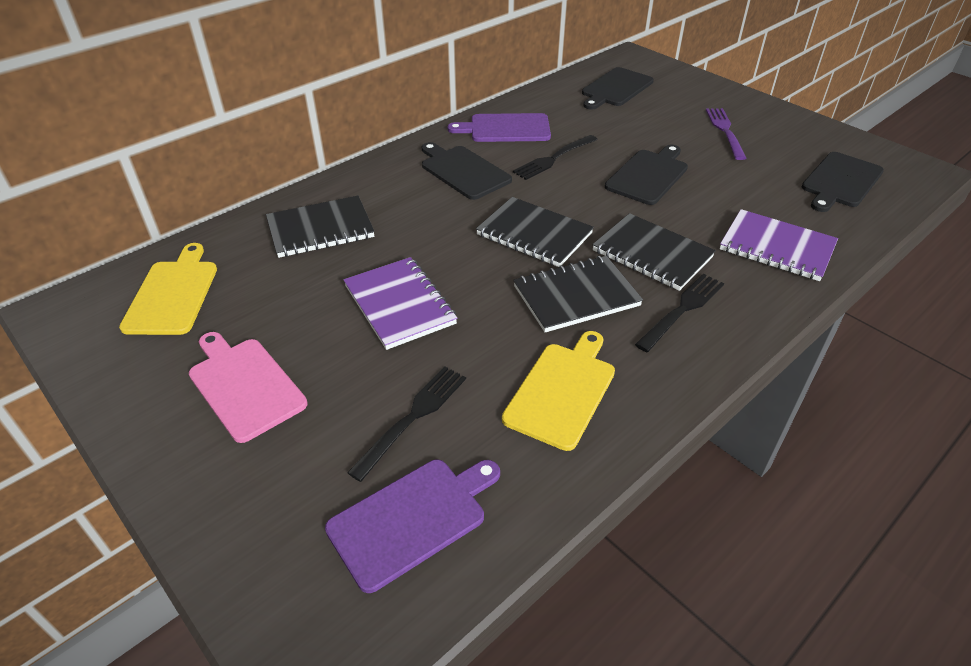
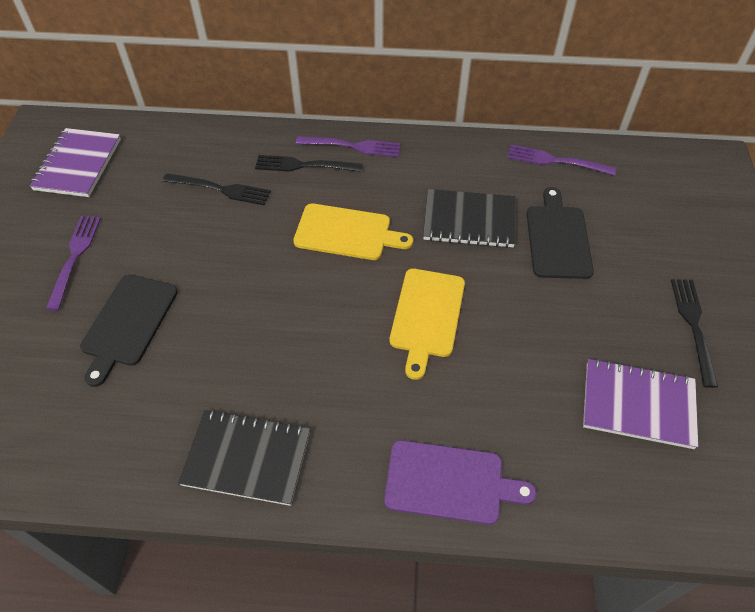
black cutting board: [422,142,512,200] [582,67,654,110] [605,145,688,205] [802,152,884,212] = 4 -> [80,274,178,387] [527,187,594,279] = 2
black notebook: [266,196,375,258] [476,197,594,267] [513,256,643,332] [592,213,716,291] = 4 -> [178,409,310,506] [423,189,516,248] = 2
pink cutting board: [189,332,308,443] = 1 -> none = 0
purple cutting board: [325,460,500,593] [448,113,551,142] = 2 -> [384,440,537,525] = 1
purple fork: [706,108,746,160] = 1 -> [46,216,101,311] [296,136,401,157] [507,145,616,176] = 3

